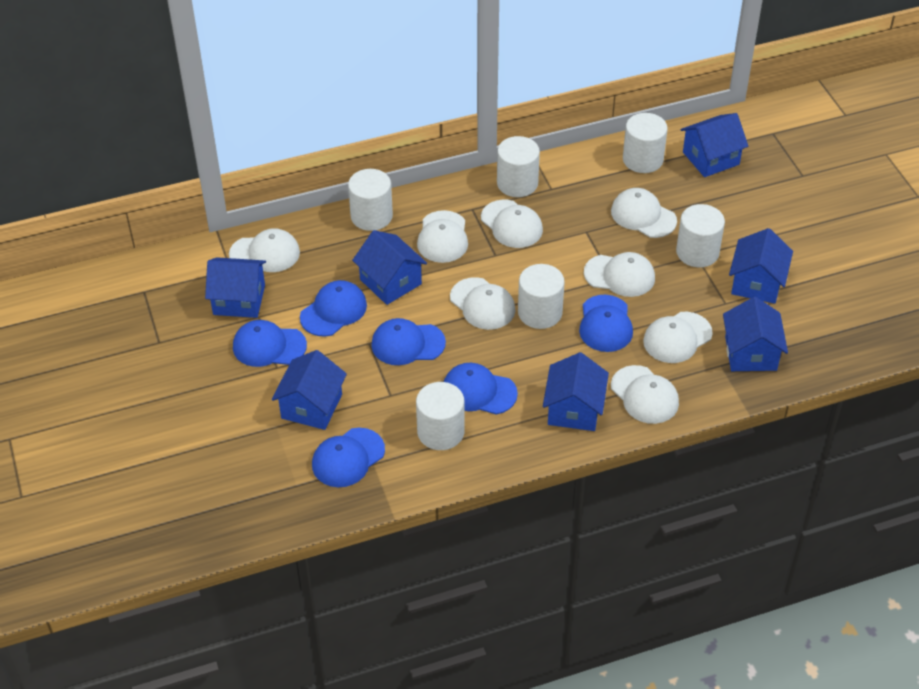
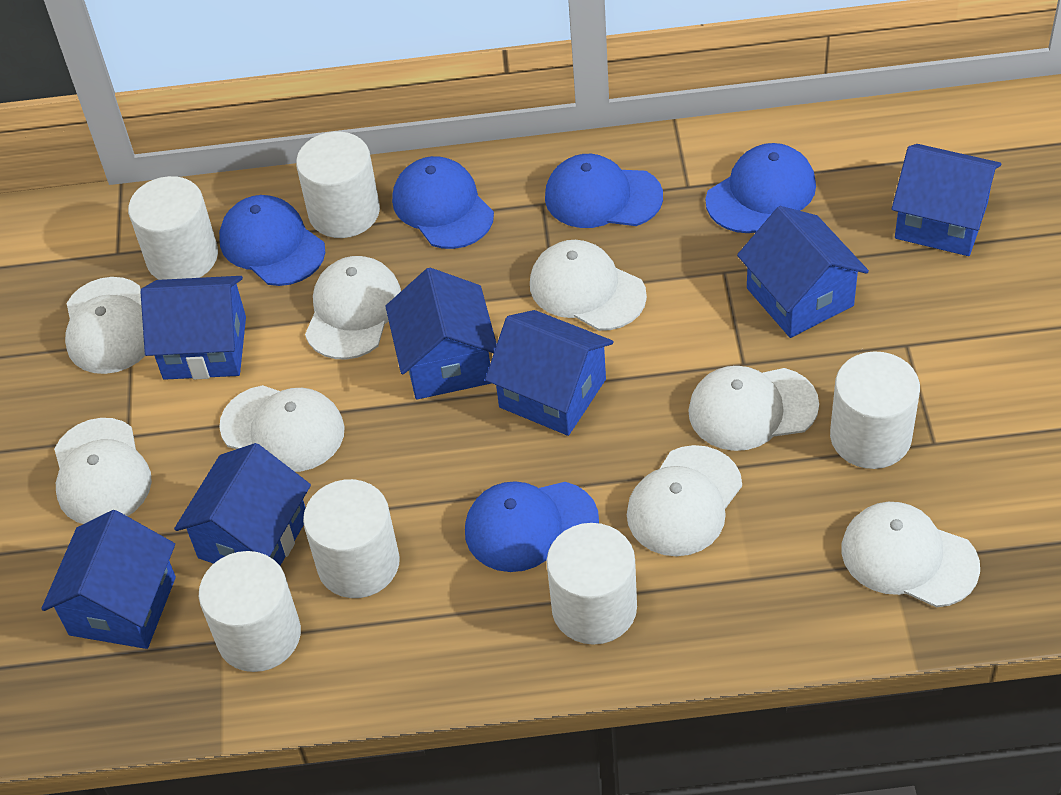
blue cap: [233,320,307,367] [300,280,367,337] [312,428,385,487] [371,318,446,365] [444,363,518,415] [579,295,633,352] = 6 -> [219,195,325,286] [392,156,494,249] [465,481,599,572] [545,154,663,228] [706,143,816,233] = 5

